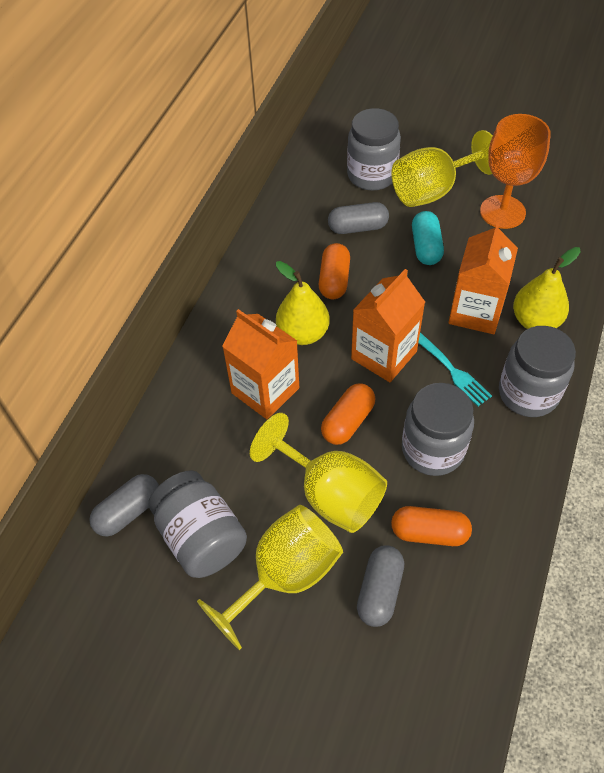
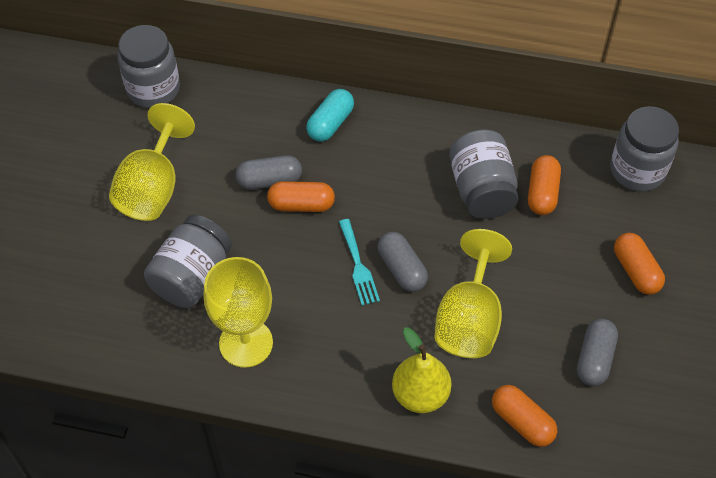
orange capsule: [319,243,350,299] [321,384,375,445] [391,506,472,546] = 3 -> [267,181,335,212] [492,385,557,447] [528,155,561,215] [614,233,665,295] = 4
orange carton: [222,309,299,419] [351,269,425,382] [448,221,518,334] = 3 -> none = 0
orange goblet: [480,114,551,229] = 1 -> none = 0
yellow pear: [276,261,330,345] [513,247,580,329] = 2 -> [392,327,451,413] = 1

